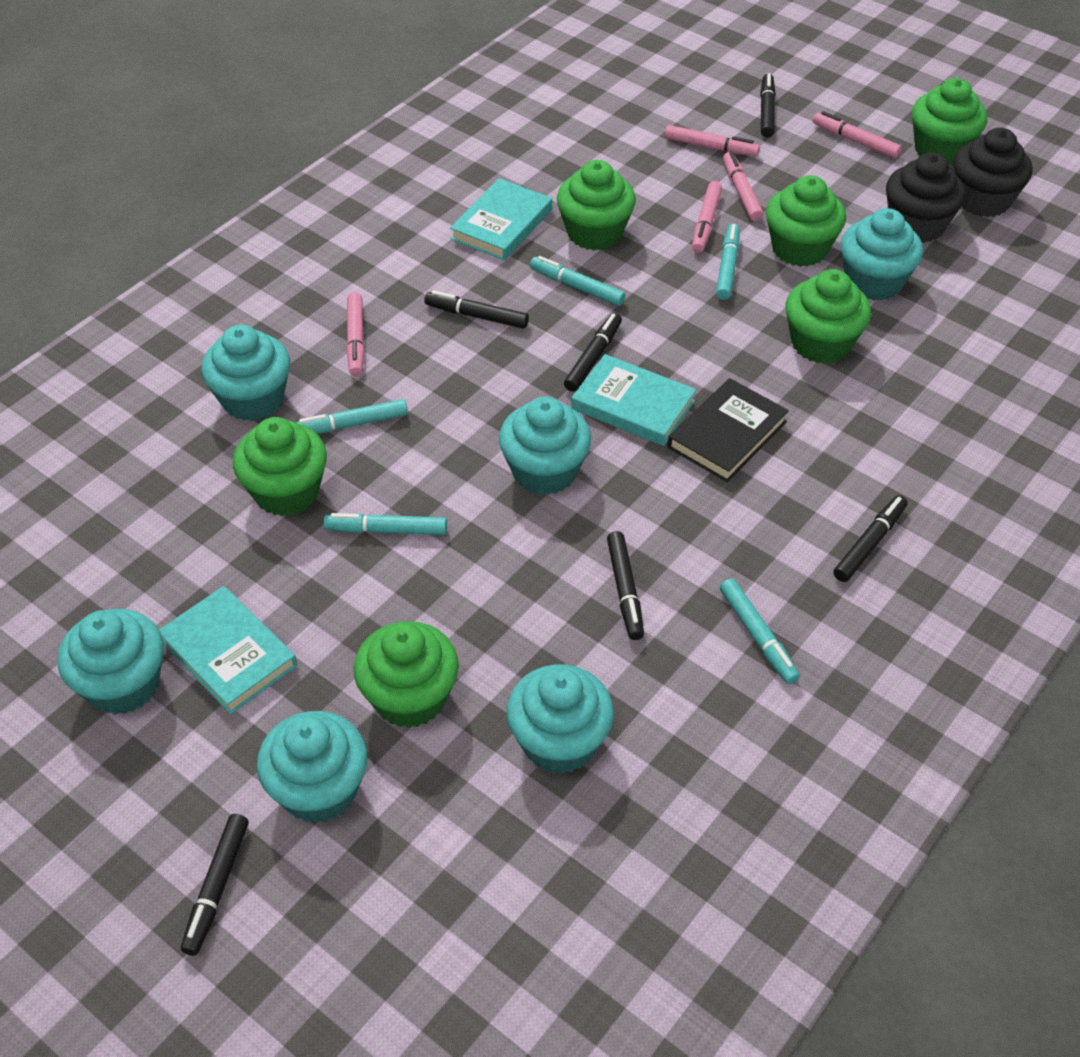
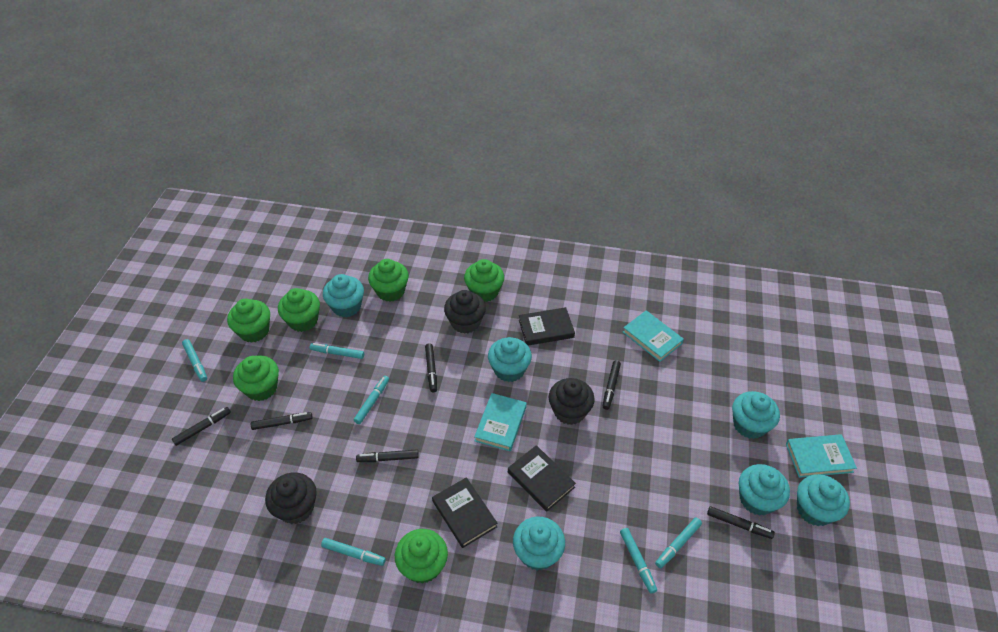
black book: [668,378,789,482] = 1 -> [432,477,497,548] [508,445,576,512] [519,307,575,346] = 3
black cupcake: [886,152,966,243] [954,128,1033,217] = 2 -> [265,472,317,524] [444,290,486,334] [549,378,595,425] = 3
pink marker: [347,292,365,376] [665,125,760,156] [692,181,722,253] [723,152,764,221] [813,111,902,158] = 5 -> none = 0
turquoise marker: [295,399,408,434] [323,513,447,535] [530,256,626,306] [716,224,740,300] [720,579,800,684] = 5 -> [182,339,207,382] [310,343,364,359] [321,538,386,566] [354,376,389,424] [620,528,657,594] [655,517,702,568] = 6

